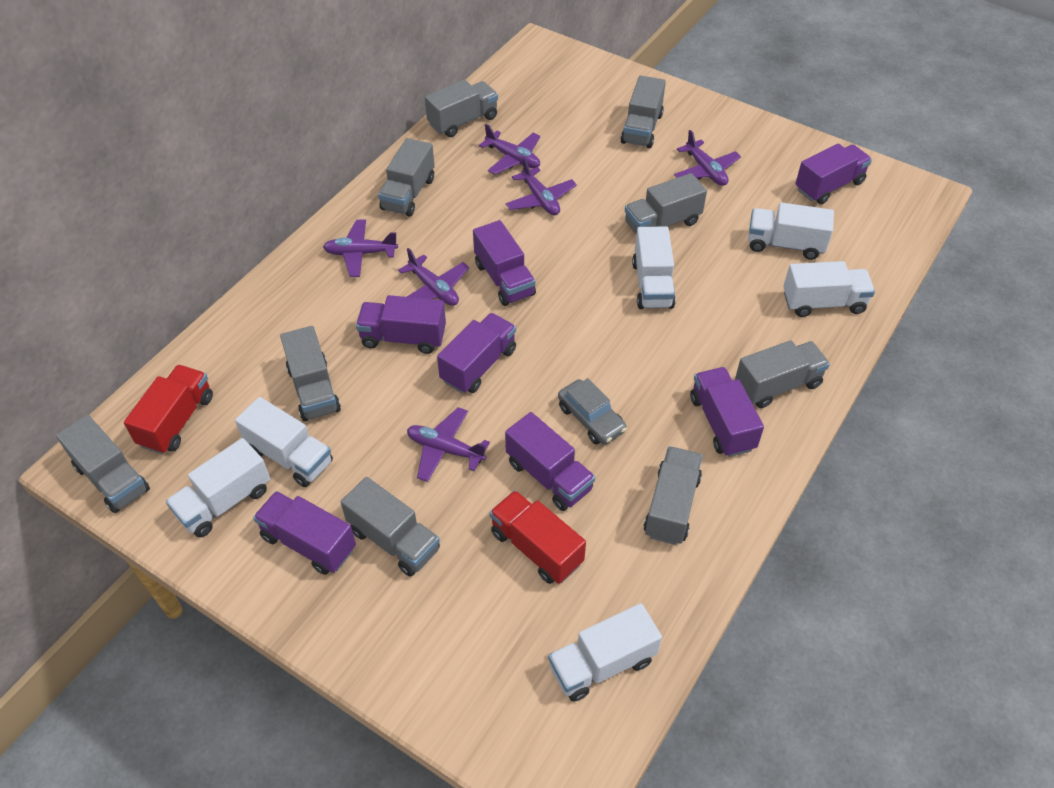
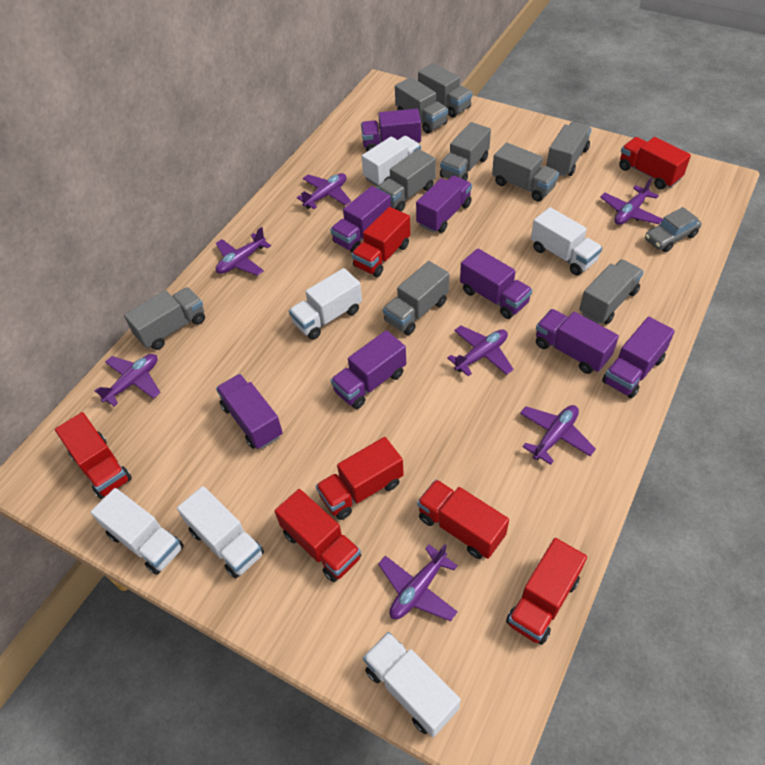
purple plane: [323,220,398,277] [398,248,469,306] [407,407,490,482] [479,124,540,175] [506,158,577,215] [674,130,741,186] = 6 -> [95,354,161,407] [216,227,271,276] [297,173,351,209] [378,544,458,621] [447,326,514,376] [520,405,596,465] [600,178,663,225] = 7
purple truck: [253,491,356,575] [356,295,446,354] [437,313,516,393] [473,220,536,306] [505,412,595,511] [690,367,764,457] [795,143,872,204] = 7 -> [216,374,283,449] [330,186,391,252] [331,330,406,409] [361,109,421,151] [416,175,472,233] [460,248,532,319] [536,309,619,374] [602,317,675,398] = 8
red truck: [124,365,213,454] [490,490,586,584] = 2 -> [55,412,132,499] [275,489,361,582] [316,437,404,520] [351,207,410,277] [417,479,509,559] [506,538,587,645] [619,137,691,189] = 7

